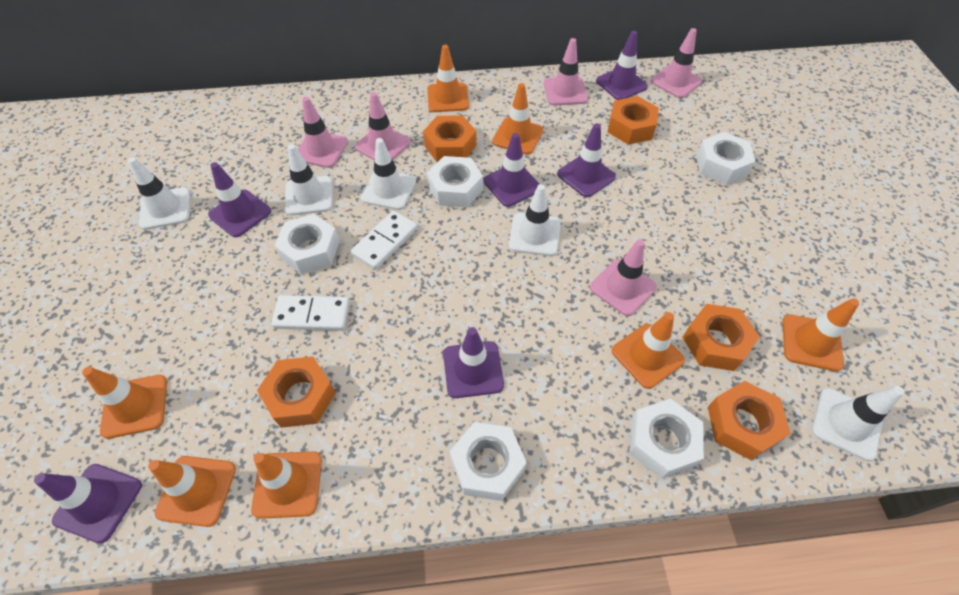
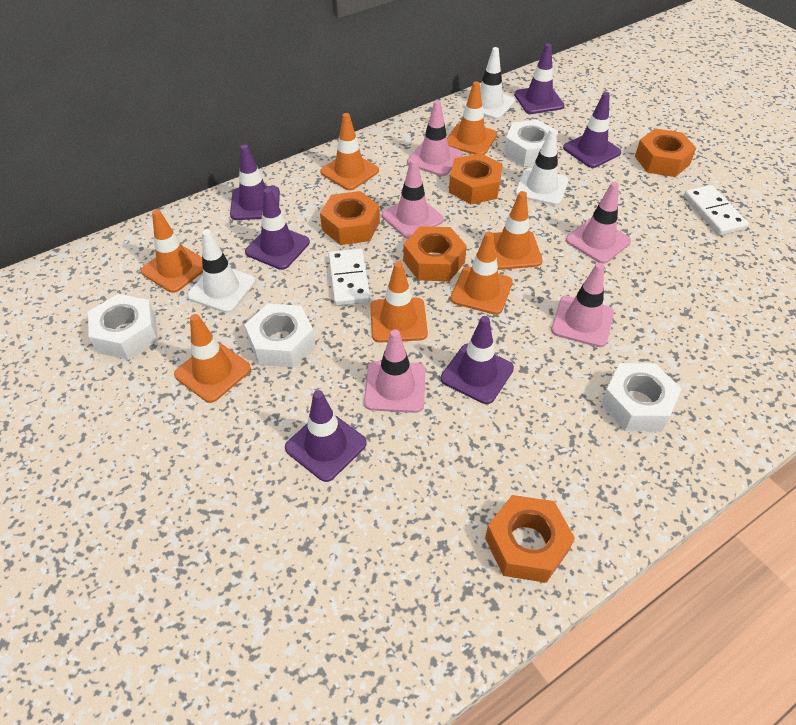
white nut: [274,214,340,275] [427,156,483,208] [450,422,527,501] [629,399,704,479] [696,132,755,185] = 5 -> [88,294,158,360] [244,304,316,368] [504,120,558,167] [601,363,681,431] = 4
white traffic cone: [128,157,190,230] [285,144,333,215] [361,138,416,210] [509,184,561,256] [812,386,904,461] = 5 -> [187,229,256,313] [464,47,515,119] [515,128,568,206] = 3

